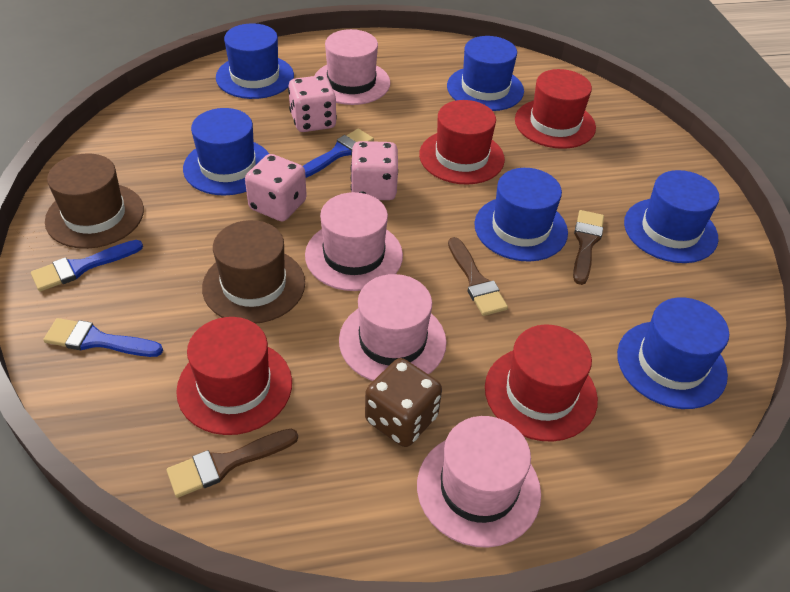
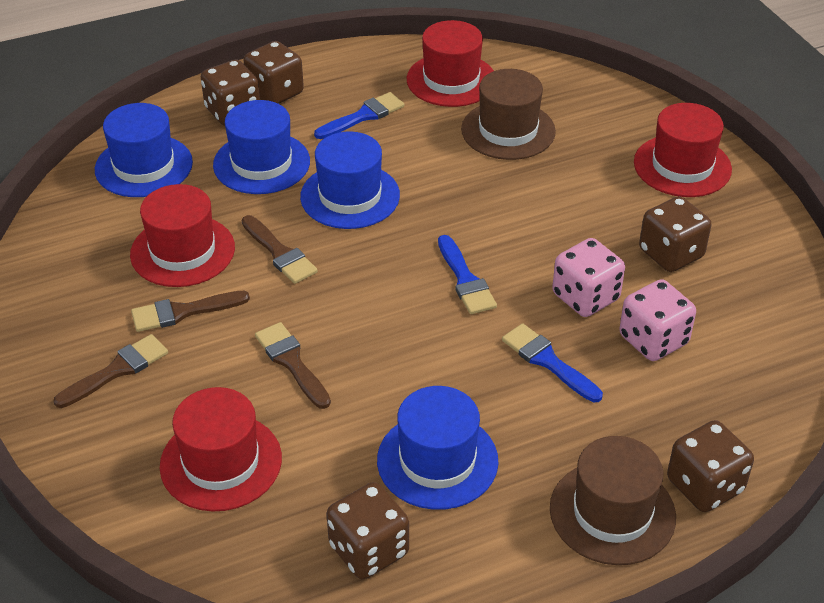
blue hat: [183,108,269,196] [216,23,294,99] [447,36,524,111] [474,168,568,262] [617,297,729,409] [624,170,719,263] = 6 -> [95,103,193,197] [213,100,310,194] [300,132,400,229] [377,386,499,510] = 4
brown brush: [167,429,298,498] [448,237,508,316] [573,210,604,285] = 3 -> [53,334,168,408] [131,291,250,332] [242,215,318,284] [255,322,331,409] = 4
brown dice: [365,358,442,447] = 1 -> [201,60,260,126] [243,41,304,104] [327,482,409,579] [639,196,711,272] [667,420,754,512] = 5
pink dice: [245,154,307,221] [288,75,337,132] [351,141,398,200] = 3 -> [552,238,625,317] [619,279,696,361] = 2
pink hat: [305,192,403,291] [314,29,390,105] [339,274,447,381] [417,416,541,548] = 4 -> none = 0

